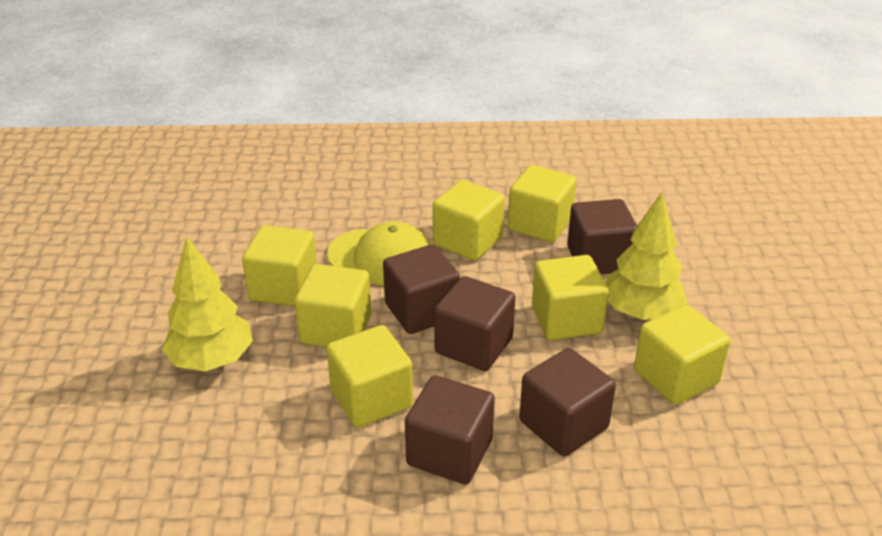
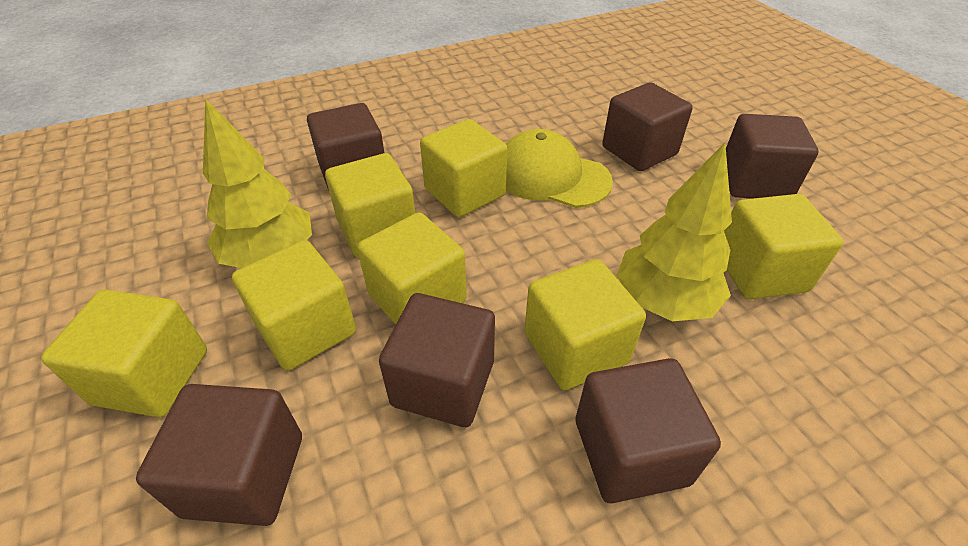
brown cube: [383,245,460,334] [405,375,495,484] [434,276,515,371] [519,348,616,456] [567,199,637,274] = 5 -> [136,384,302,526] [307,103,384,190] [379,293,495,427] [576,358,721,503] [602,83,693,171] [726,114,819,199] = 6

